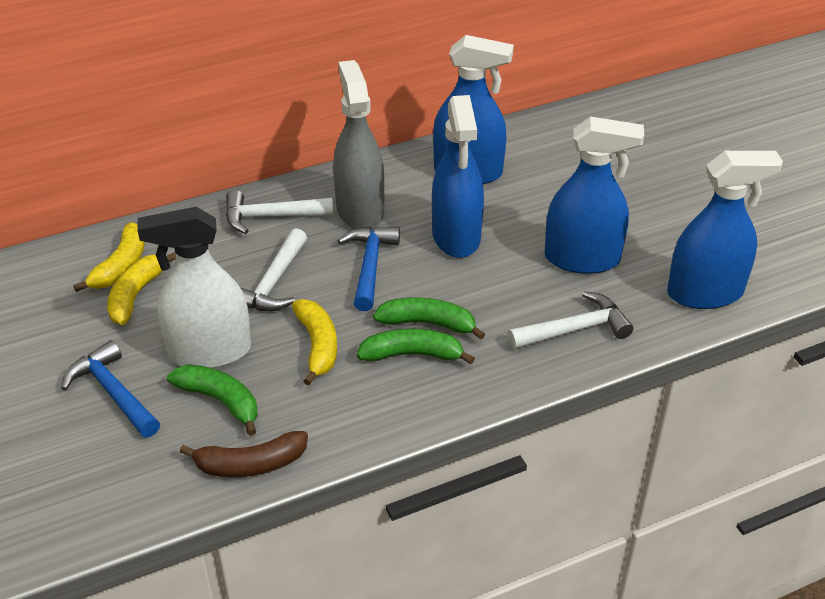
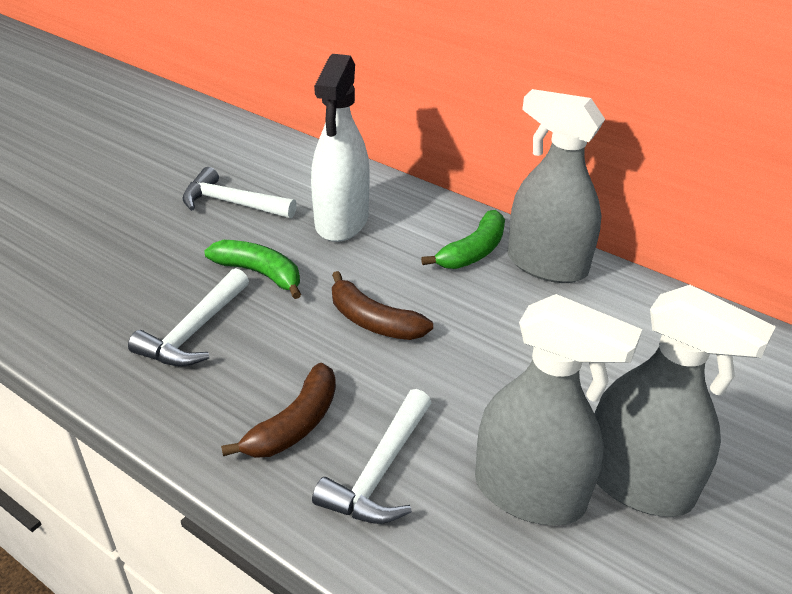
blue hammer: [61,340,160,438] [338,226,400,311] = 2 -> none = 0
blue spray bottle: [432,95,484,258] [433,35,514,184] [545,116,644,274] [667,151,783,309] = 4 -> none = 0
brown banana: [180,431,308,477] = 1 -> [221,363,336,458] [332,271,433,340] = 2
green banana: [167,364,258,436] [357,328,475,364] [373,297,485,340] = 3 -> [204,240,301,299] [421,210,505,269] = 2
grey spray bottle: [333,60,385,229] = 1 -> [475,294,642,526] [508,89,605,283] [594,285,776,517] = 3
yellow banana: [73,222,145,292] [107,252,176,325] [292,299,337,385] = 3 -> none = 0

